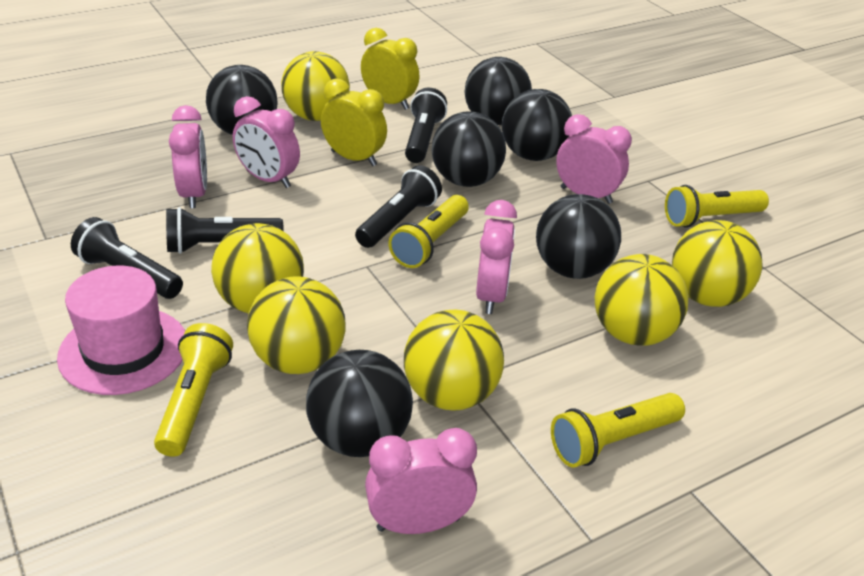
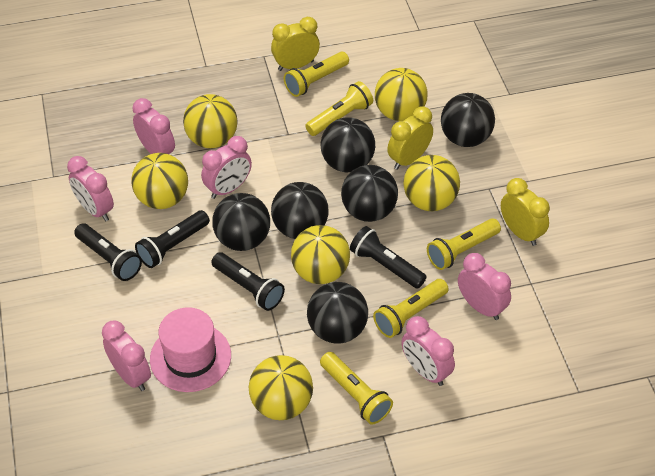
pink clock: [169,105,207,208] [233,96,300,188] [365,428,477,534] [476,200,517,314] [556,114,632,204] = 5 -> [67,156,114,221] [102,321,151,391] [132,98,175,154] [201,136,252,199] [401,316,455,386] [458,253,511,320] = 6
yellow clock: [321,78,387,166] [361,28,420,110] = 2 -> [271,17,320,71] [387,106,433,170] [501,178,550,246] = 3
yellow flashlight: [154,323,233,457] [388,195,469,268] [551,393,685,468] [665,185,769,228] = 4 -> [284,52,349,97] [305,81,373,136] [320,352,393,424] [373,279,449,338] [427,219,501,270] = 5

